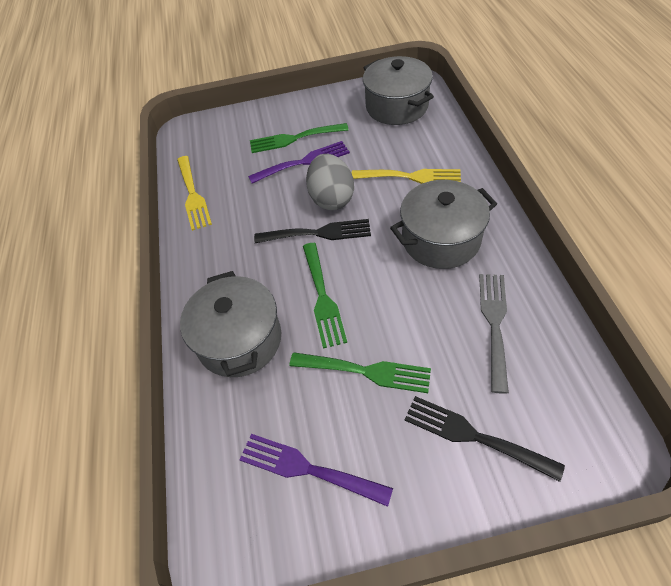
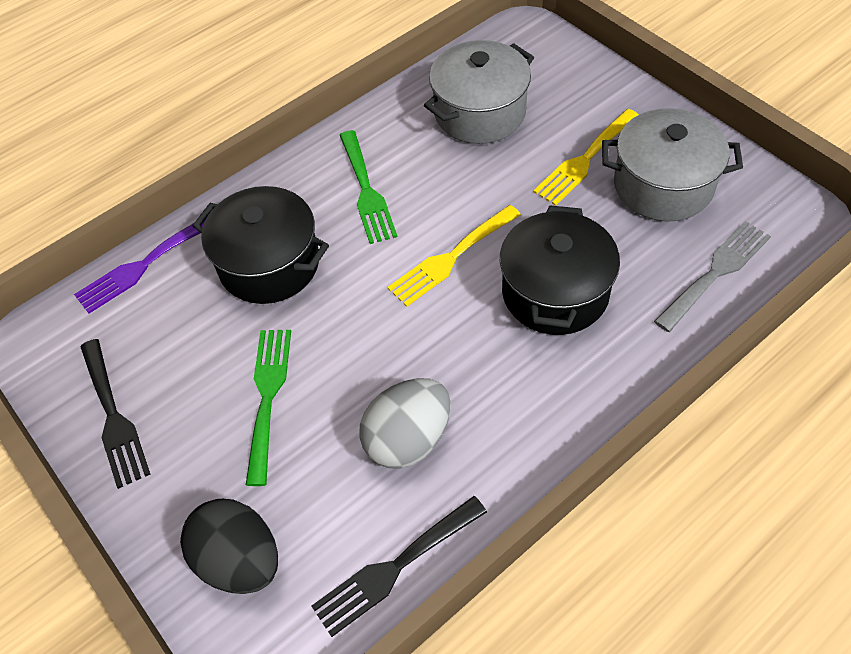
black egg: none = 0 -> [180,499,278,594] = 1
black pot: none = 0 -> [193,186,329,304] [500,205,620,335] = 2
green fork: [250,123,349,153] [290,352,431,393] [303,243,347,349] = 3 -> [246,330,291,486] [340,130,397,244] = 2
grey pot: [180,271,281,377] [363,56,434,125] [390,180,497,269] = 3 -> [424,40,534,144] [602,108,743,221] = 2
purple fork: [239,434,393,507] [248,141,350,184] = 2 -> [74,219,206,314] = 1

